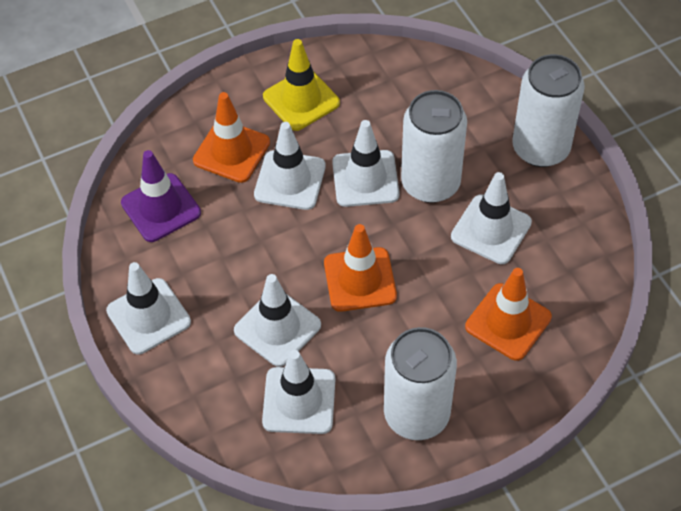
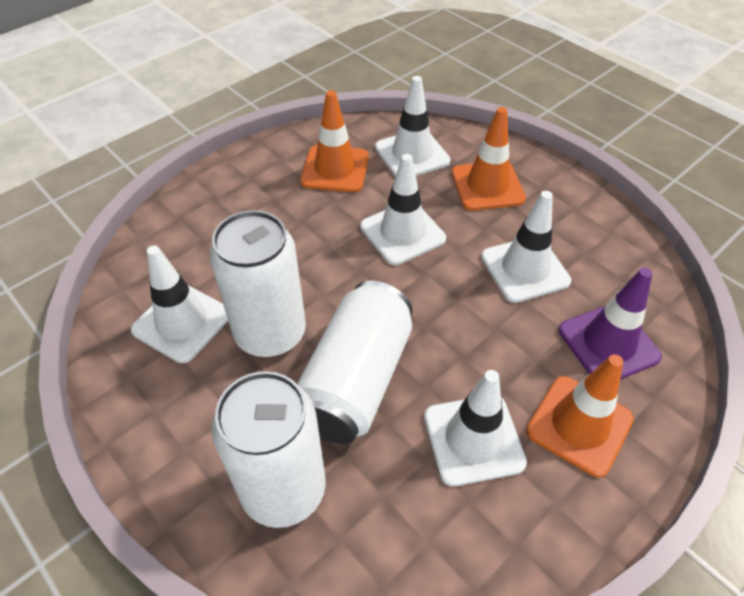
white traffic cone: [106,262,191,354] [234,274,321,367] [254,122,326,210] [262,350,335,434] [332,120,400,207] [451,172,532,264] = 6 -> [131,246,228,363] [360,154,446,265] [375,76,451,177] [424,370,527,487] [481,191,571,303] = 5
yellow traffic cone: [263,39,340,131] = 1 -> none = 0

